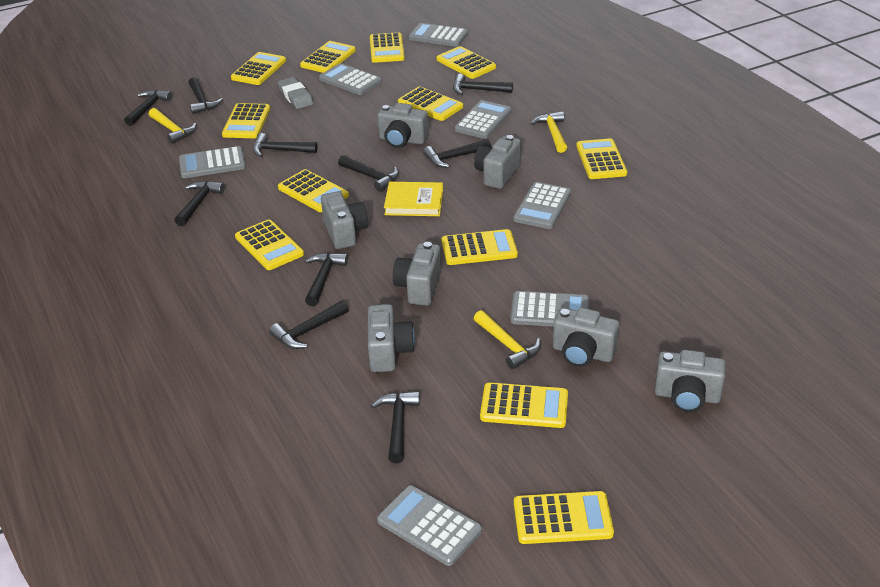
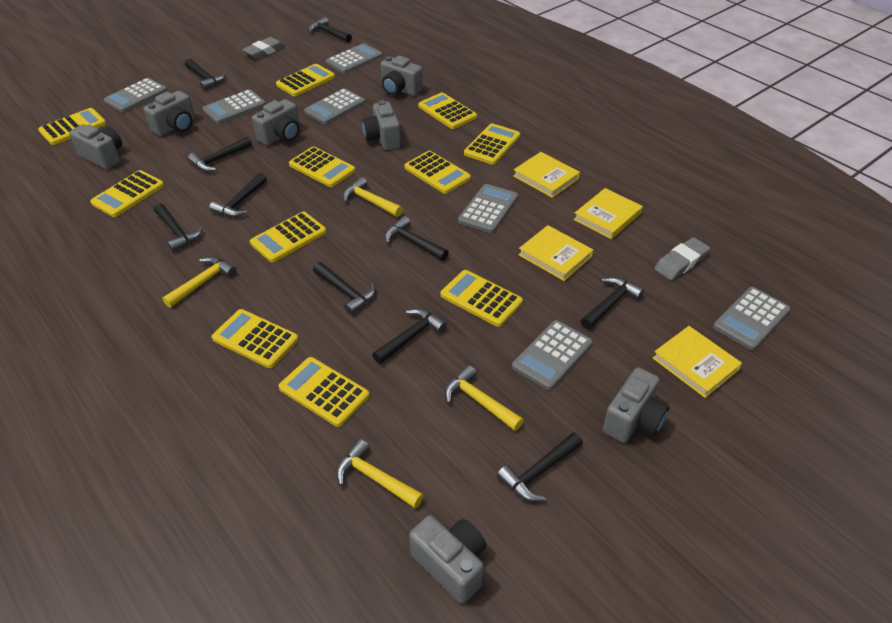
grey eraser: [278,77,313,109] = 1 -> [242,37,285,59] [654,237,710,280] = 2
yellow book: [384,182,443,216] = 1 -> [513,152,580,198] [519,225,593,281] [574,188,643,239] [653,326,742,398] = 4
yellow calculator: [222,103,270,138] [231,52,286,85] [235,220,304,270] [278,169,349,212] [300,41,356,73] [370,32,405,63] [398,87,463,121] [437,46,496,79] [442,229,518,265] [480,382,568,428] [514,491,614,544] [576,138,627,179] = 12 -> [38,108,106,145] [90,170,164,217] [212,309,299,368] [250,212,326,263] [276,64,335,96] [279,357,370,427] [289,146,356,187] [404,151,471,194] [418,93,477,129] [441,270,523,327] [464,123,520,165] = 11
yellow hammer: [149,108,196,144] [474,310,541,369] [531,111,567,153] = 3 -> [162,256,237,308] [336,439,424,508] [343,177,403,217] [445,365,524,431] = 4

